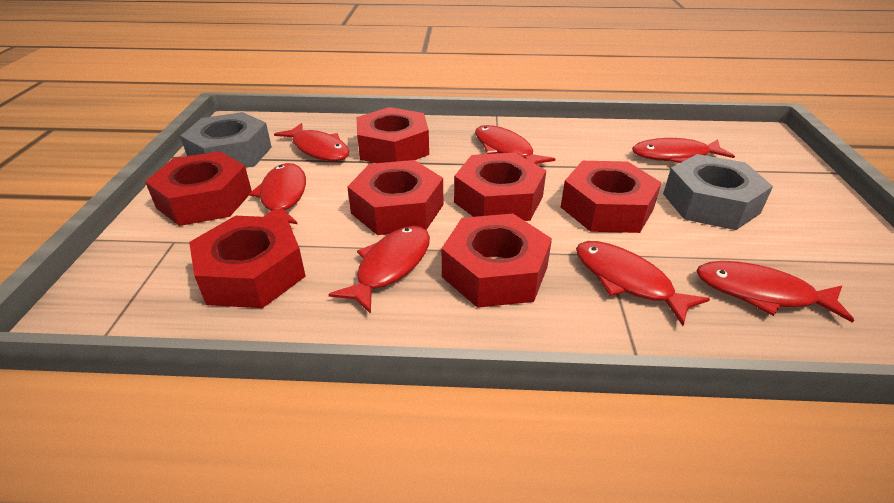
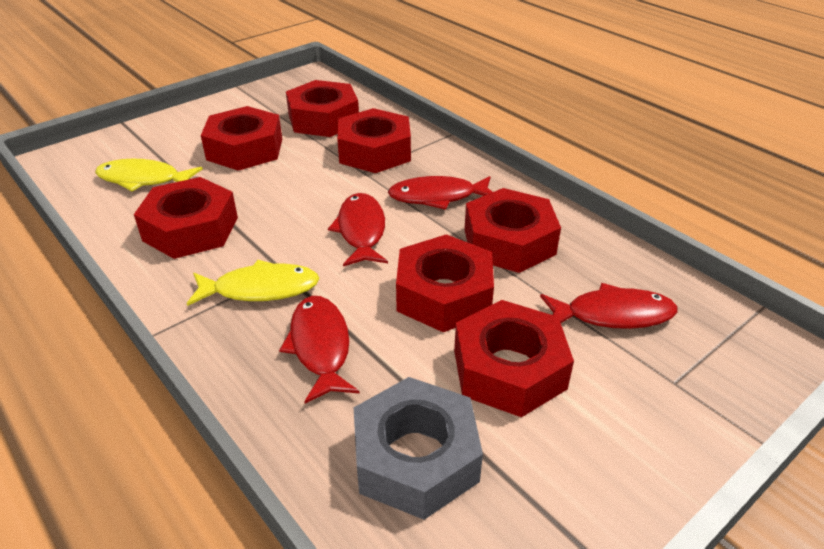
grey nut: [180,112,272,168] [663,154,773,230] = 2 -> [354,377,483,520] = 1
red fish: [249,163,306,224] [274,123,349,161] [328,226,430,314] [475,125,555,164] [576,241,710,326] [632,138,735,163] [696,261,854,323] = 7 -> [279,296,360,403] [328,193,388,266] [388,176,492,210] [540,283,678,329] = 4
yellow fish: none = 0 -> [95,159,203,191] [187,260,319,306] = 2

